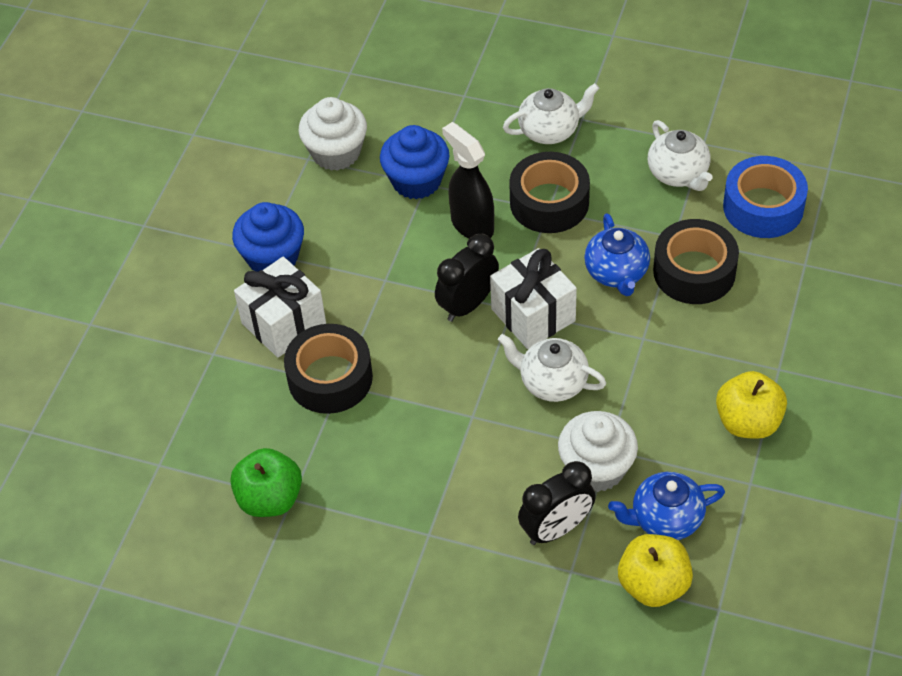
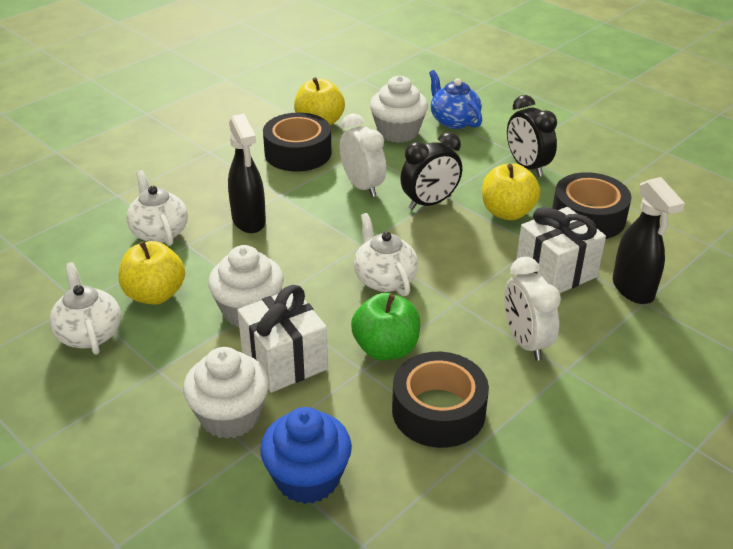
black spray bottle: [442,122,494,238] = 1 -> [228,114,266,233] [613,177,685,304] = 2
blue cupcake: [232,202,304,272] [380,125,449,199] = 2 -> [260,407,352,504] = 1
blue tape: [723,156,808,238] = 1 -> none = 0
blue teapot: [584,213,650,296] [608,472,725,540] = 2 -> [429,70,482,129] = 1
white clock: none = 0 -> [340,113,386,197] [504,257,561,361] = 2
white cupcake: [299,97,367,171] [558,411,638,492] = 2 -> [183,347,269,439] [208,245,284,327] [370,76,428,143] = 3
yellow apple: [618,534,693,607] [716,371,787,439] = 2 -> [119,241,185,305] [294,77,345,125] [482,163,541,220] = 3

